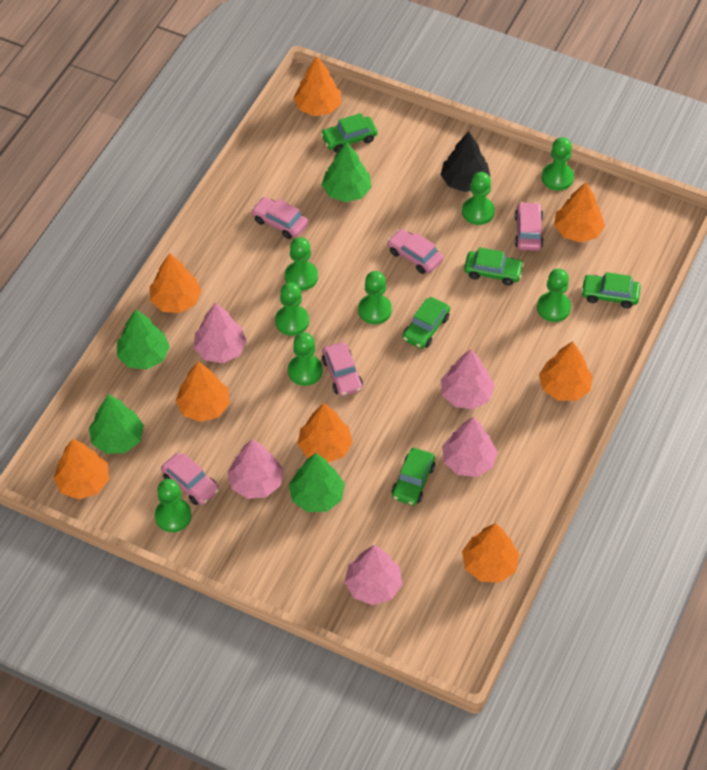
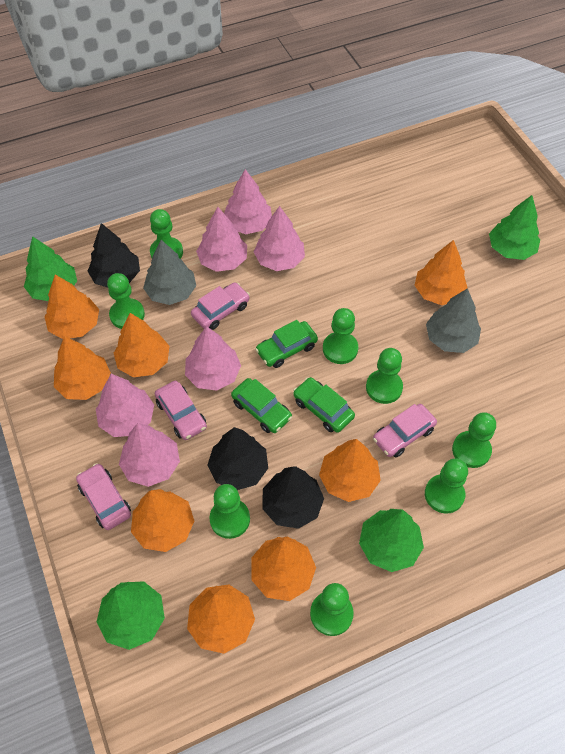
black tree: [441,132,491,192] = 1 -> [88,223,140,287] [207,427,268,490] [263,466,324,529] = 3
green car: [321,113,378,153] [391,448,435,506] [402,297,450,349] [464,247,524,286] [581,272,641,308] = 5 -> [231,378,292,433] [255,320,318,368] [293,377,355,433] = 3
grey tree: none = 0 -> [143,240,196,305] [426,288,481,353] = 2
pink car: [161,453,219,505] [251,197,308,239] [322,342,363,396] [387,229,443,274] [515,202,544,251] = 5 -> [76,463,131,530] [155,381,207,440] [191,282,250,330] [373,404,437,457] = 4
pink tree: [194,303,247,363] [227,439,283,499] [344,545,402,605] [441,349,495,409] [442,417,497,477] = 5 -> [96,374,154,437] [119,423,180,487] [185,326,241,391] [196,207,247,272] [224,169,272,234] [254,206,305,271] = 6

